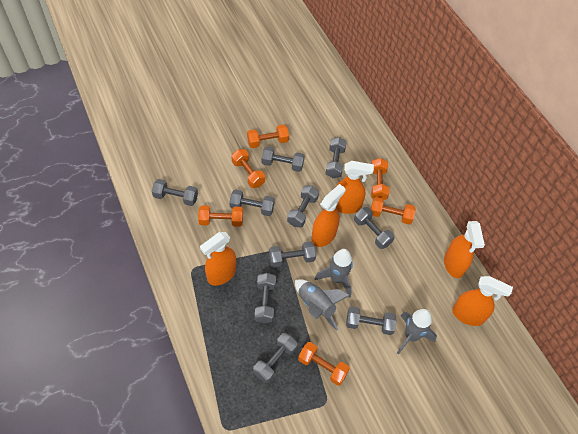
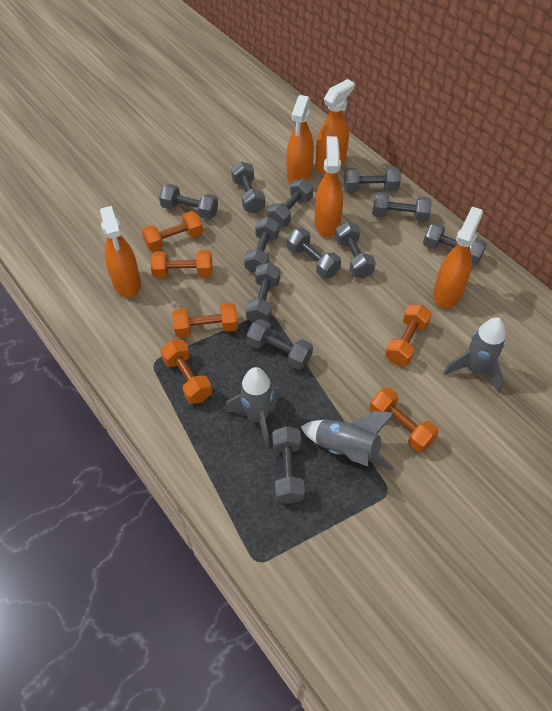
grey dumbbell: [152,179,198,206] [229,189,275,216] [253,333,298,383] [255,273,276,323] [262,147,305,172] [269,241,316,267] [287,186,319,228] [325,137,346,178] [346,306,396,335] [354,207,395,249] = 10 -> [159,184,218,220] [231,161,265,213] [244,217,279,274] [245,263,280,322] [246,319,313,370] [267,179,313,227] [273,426,305,504] [286,228,341,278] [335,221,376,279] [344,167,401,192] [372,192,432,222] [423,222,487,266] = 12

